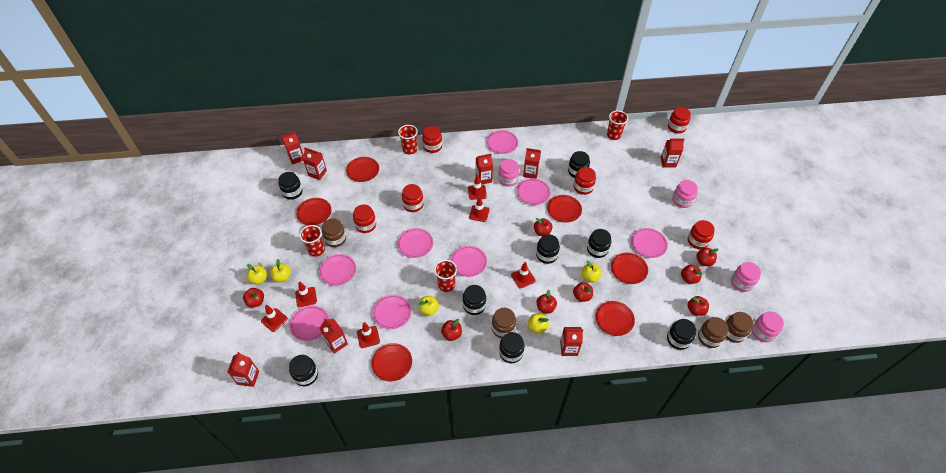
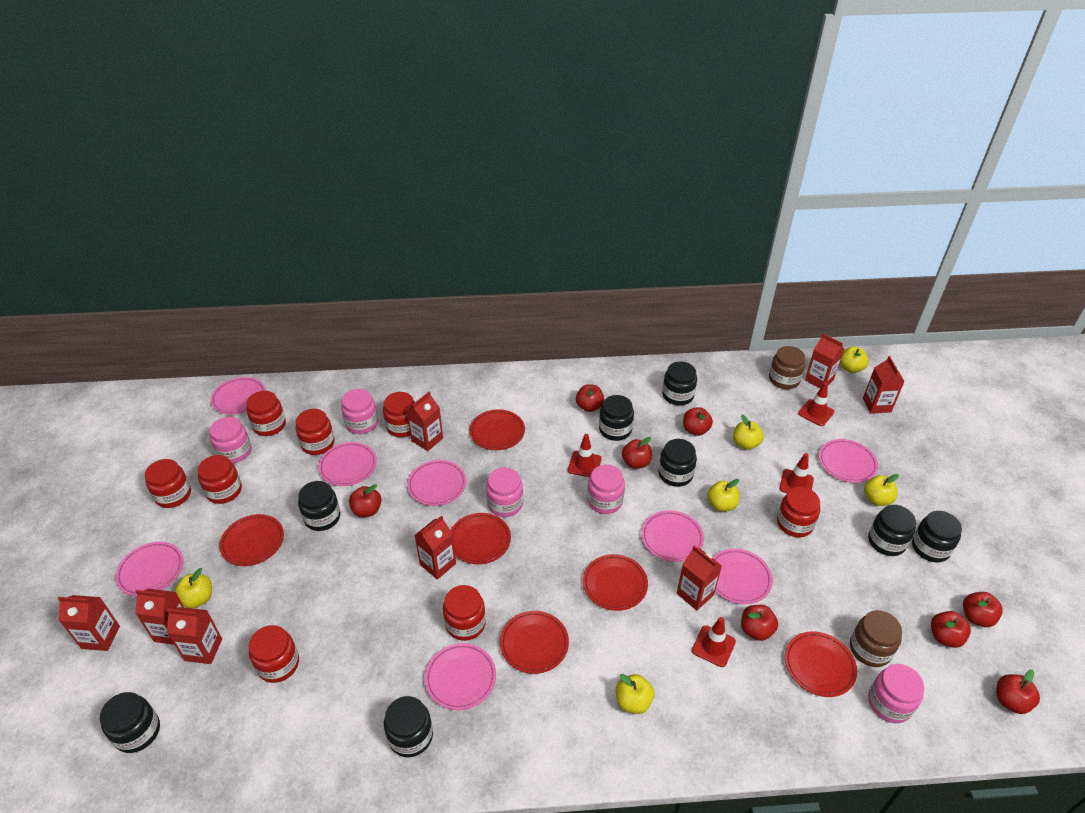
brown jar: [322,218,346,247] [492,308,516,338] [698,317,728,348] [726,312,753,343] = 4 -> [769,346,805,389] [850,610,902,667] = 2
pink jar: [498,159,519,187] [672,180,698,208] [731,262,761,292] [752,311,784,342] = 4 -> [209,417,252,463] [341,389,378,434] [486,468,523,517] [587,465,625,514] [868,664,924,723] = 5
red cup: [300,225,325,257] [398,125,418,154] [434,260,457,292] [607,111,628,140] = 4 -> none = 0
red jar: [353,204,376,233] [402,184,424,212] [422,126,442,153] [574,167,596,195] [668,107,691,133] [688,220,715,249] = 6 -> [145,459,191,508] [198,455,242,504] [246,391,286,436] [249,625,299,683] [296,409,335,455] [383,392,415,437] [443,585,486,641] [777,487,820,537] = 8
red traffic cone: [261,305,288,332] [295,282,317,308] [357,322,380,348] [468,175,487,200] [469,196,489,222] [511,262,535,289] = 6 -> [568,434,602,477] [692,617,736,667] [780,453,814,493] [798,382,834,426] = 4
yellow apple: [247,264,268,285] [270,259,291,282] [419,296,439,316] [528,314,549,334] [582,260,602,283] = 5 -> [175,568,212,608] [616,674,654,714] [707,479,739,512] [733,415,764,450] [840,347,869,373] [864,474,899,506] = 6

